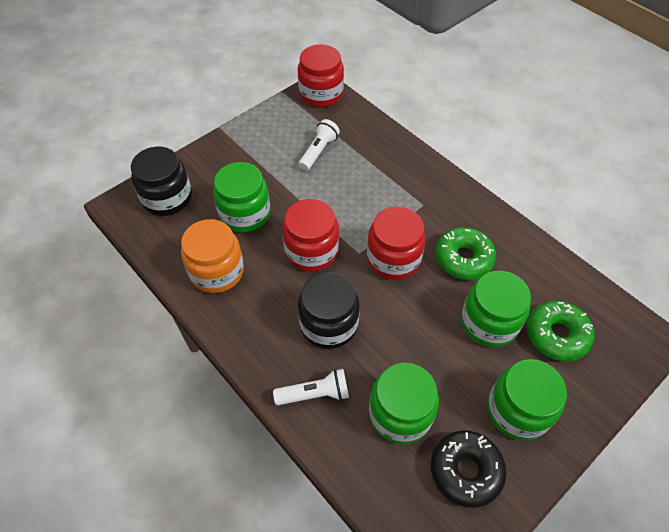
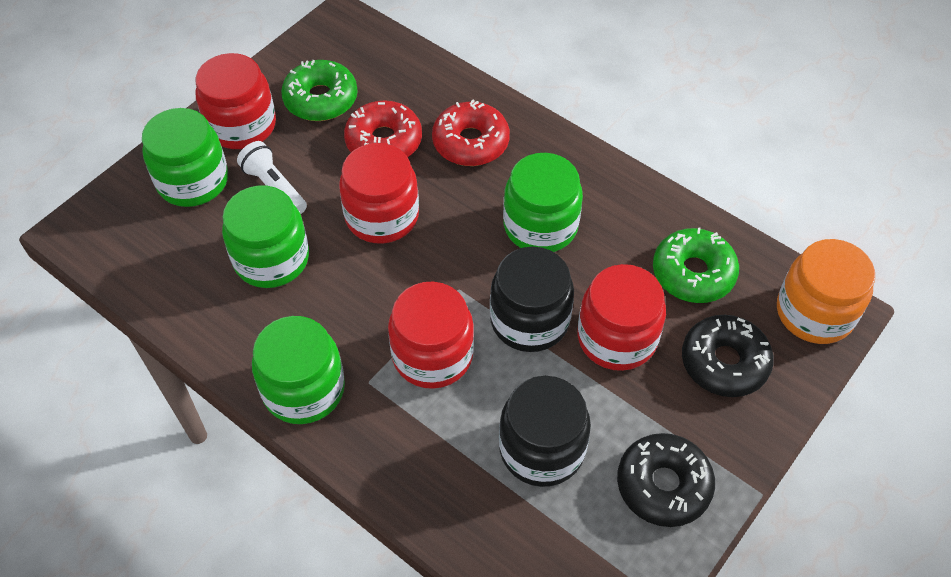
black donut: [431,430,506,508] = 1 -> [617,433,715,527] [682,315,774,397] = 2
red donut: none = 0 -> [344,101,422,157] [432,99,510,166] = 2
red jar: [282,199,339,271] [298,44,344,107] [367,207,426,280] = 3 -> [196,53,276,149] [339,143,419,244] [388,282,474,389] [578,264,666,371] = 4
white flashlight: [273,369,349,405] [298,119,340,171] = 2 -> [237,141,307,214] = 1

